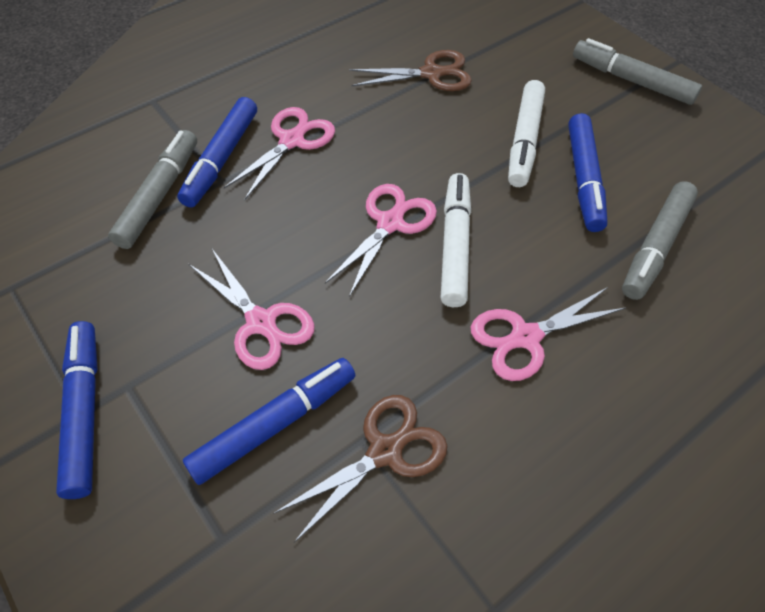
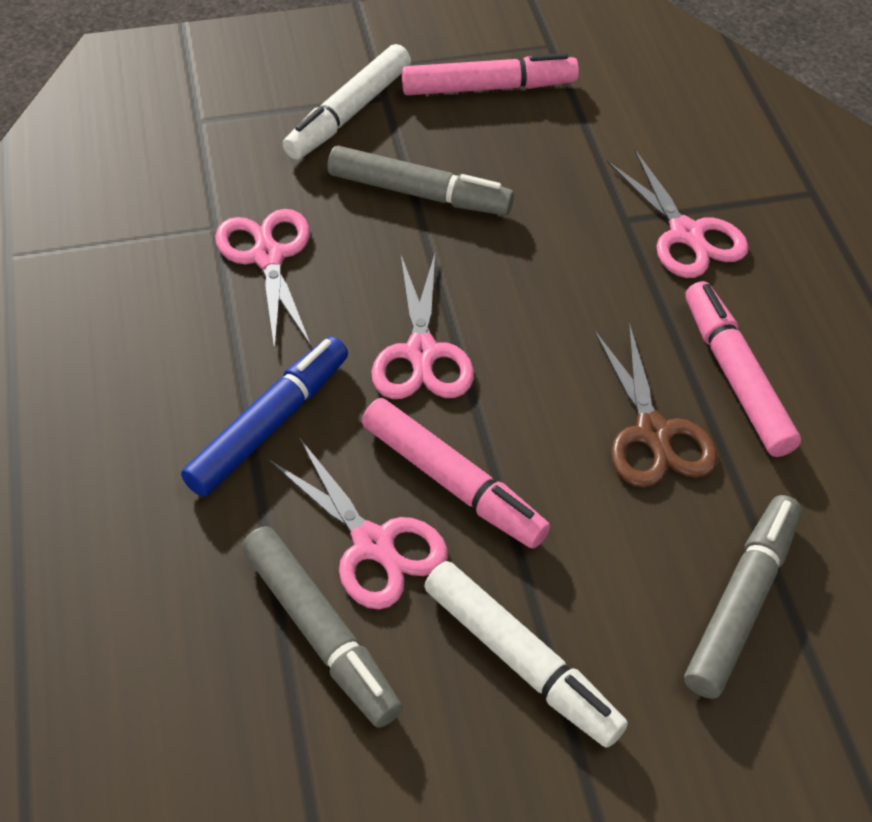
blue marker: [56,321,98,499] [177,97,257,208] [183,358,356,485] [568,113,608,232] = 4 -> [181,336,348,497] = 1
brown scissors: [273,395,448,543] [349,50,472,91] = 2 -> [594,323,717,488] = 1
pink marker: none = 0 -> [362,398,550,549] [402,53,579,95] [685,281,801,457] = 3

